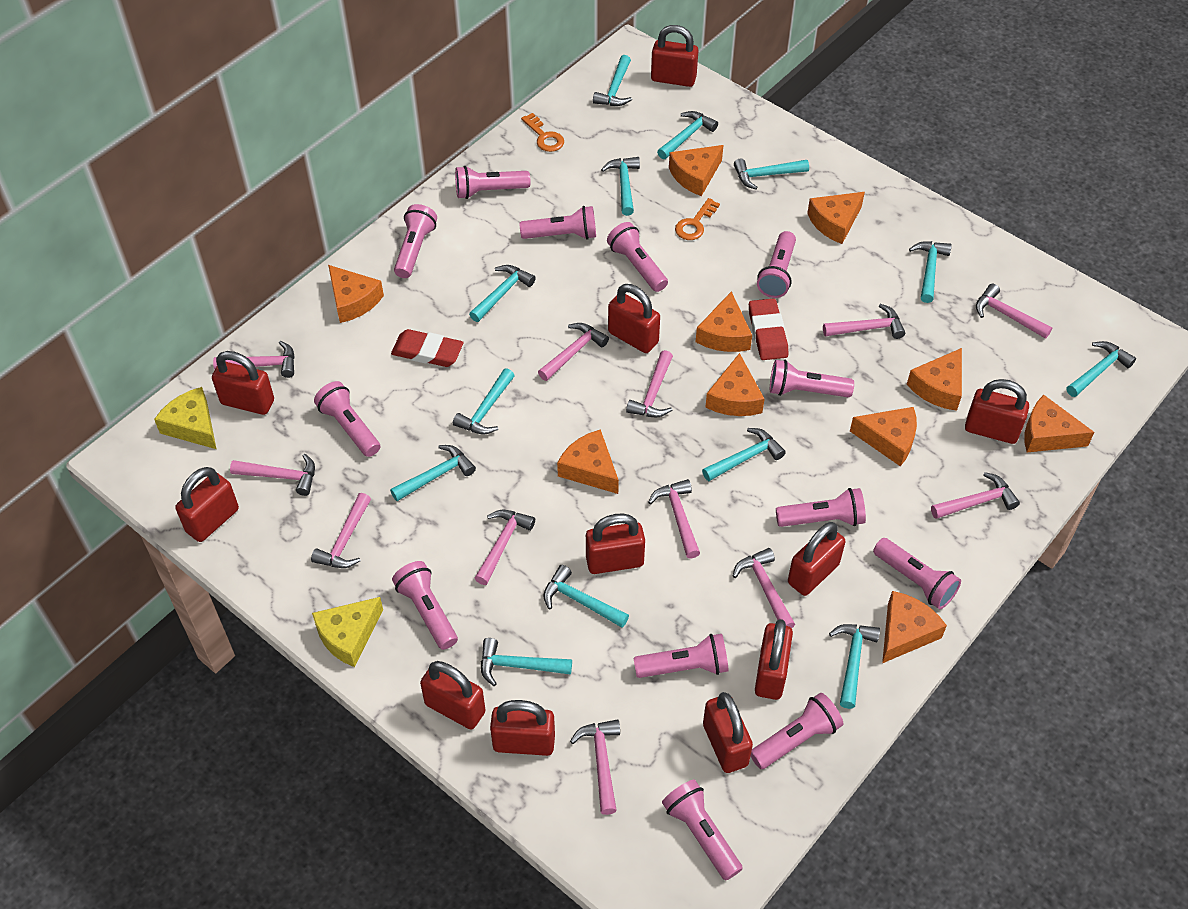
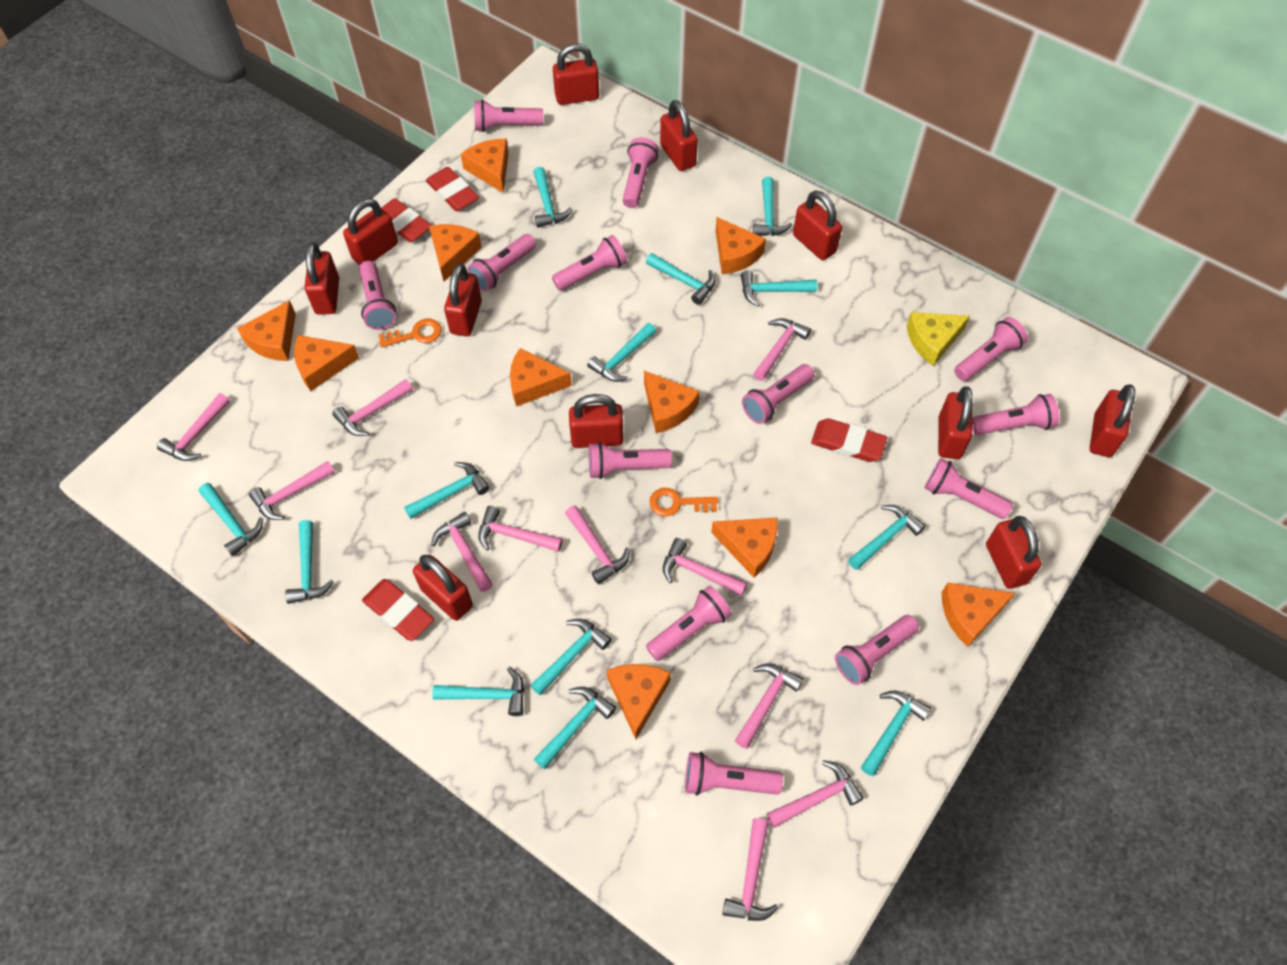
pink hammer: [213,340,295,378] [230,454,315,496] [311,493,371,568] [475,510,535,585] [538,323,609,381] [570,719,620,815] [626,350,673,417] [648,479,700,559] [733,548,795,628] [823,304,905,339] [931,472,1020,519] [976,284,1053,339] = 12 -> [157,393,230,461] [249,461,335,520] [332,379,413,436] [431,512,493,592] [478,506,563,552] [565,505,630,584] [663,538,747,596] [722,818,778,921] [735,663,804,749] [753,318,811,381] [766,760,864,828] = 11
red eraser: [391,329,463,367] [749,298,788,360] = 2 -> [362,579,434,641] [382,198,432,243] [426,167,479,211] [811,418,887,462] = 4
yellow cheese: [154,387,216,449] [312,597,383,667] = 2 -> [907,312,970,366] = 1

